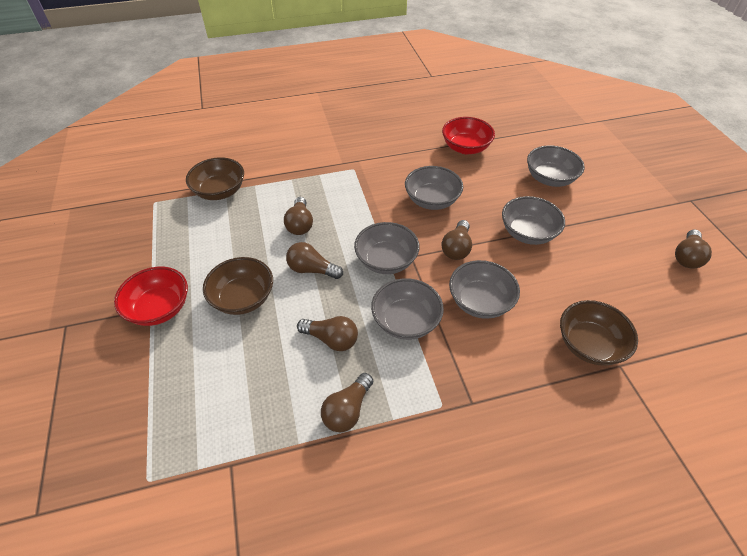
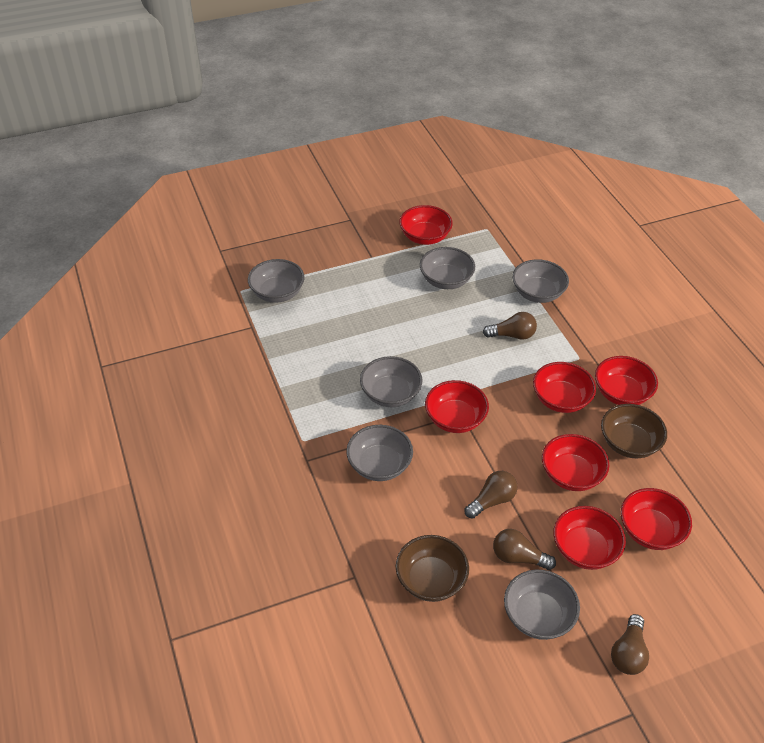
brown bowl: [186,157,244,200] [203,257,273,315] [560,300,638,366] = 3 -> [396,535,469,602] [601,404,667,458] = 2
brown light bulb: [284,197,313,235] [286,242,343,279] [297,316,358,351] [321,373,373,432] [441,220,472,260] [675,229,712,269] = 6 -> [465,471,518,519] [483,312,537,340] [493,529,556,570] [611,614,649,675] = 4
red bowl: [114,267,188,326] [442,117,495,154] = 2 -> [399,205,453,245] [425,380,489,433] [533,362,596,413] [542,434,609,491] [553,506,626,570] [595,356,658,405] [621,488,692,550] = 7

